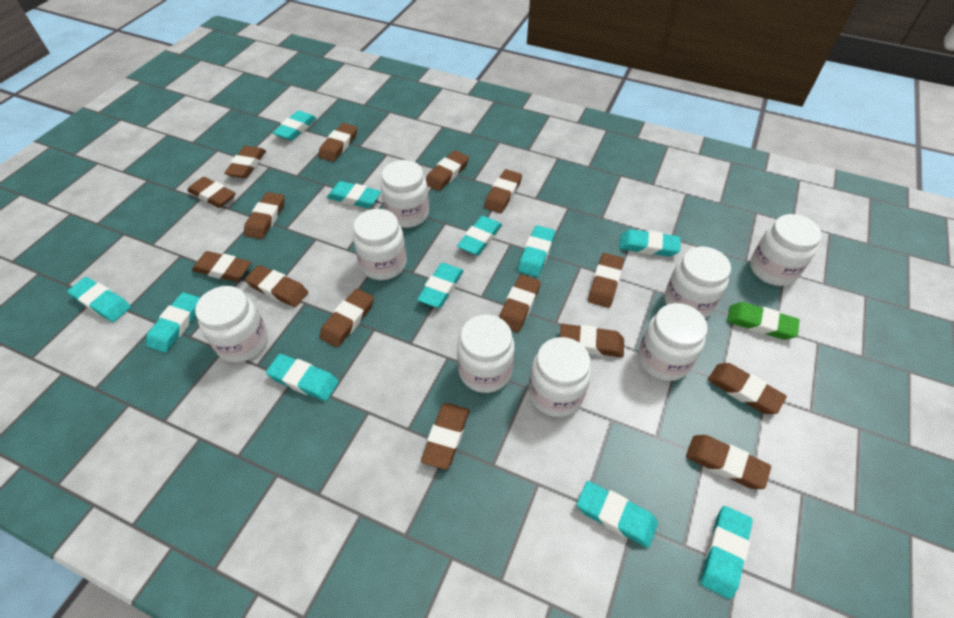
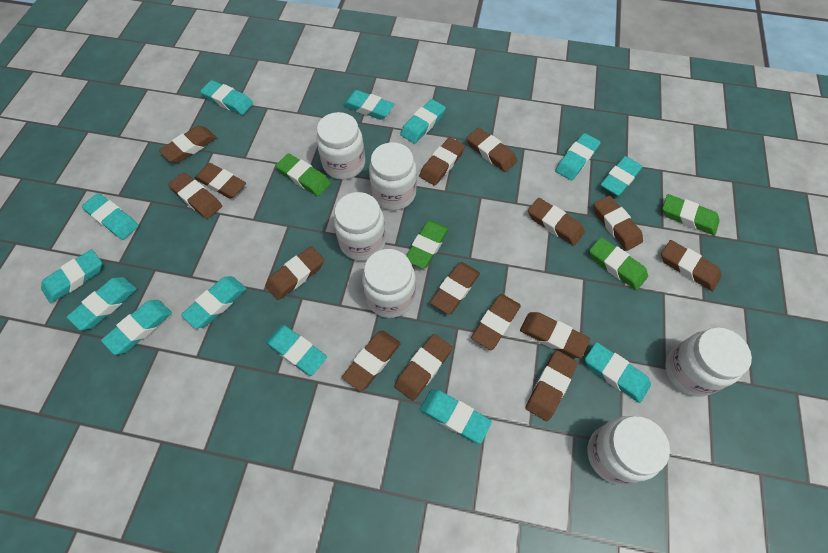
green eraser: [727,302,800,340] = 1 -> [276,153,331,196] [406,220,449,269] [589,237,648,290] [662,194,720,235] = 4
turquoise eraser: [67,277,131,322] [146,292,200,353] [266,354,339,401] [273,111,317,141] [327,181,381,208] [417,263,464,308] [457,216,502,255] [518,225,555,277] [577,481,658,548] [620,229,681,257] [701,506,753,599] = 11 -> [41,249,102,303] [67,277,136,330] [82,193,139,240] [101,300,172,355] [181,276,246,329] [200,80,253,115] [266,325,327,376] [343,90,394,120] [400,99,446,144] [420,389,492,444] [555,133,601,180] [585,342,651,403] [600,156,643,196] = 13
white jar: [195,286,268,363] [353,209,407,280] [381,160,429,228] [457,314,515,393] [529,337,591,417] [638,303,708,381] [664,246,731,318] [750,214,822,286] = 8 -> [316,112,365,179] [334,192,386,261] [362,249,416,318] [369,142,417,210] [588,416,670,485] [666,327,752,397] = 6

